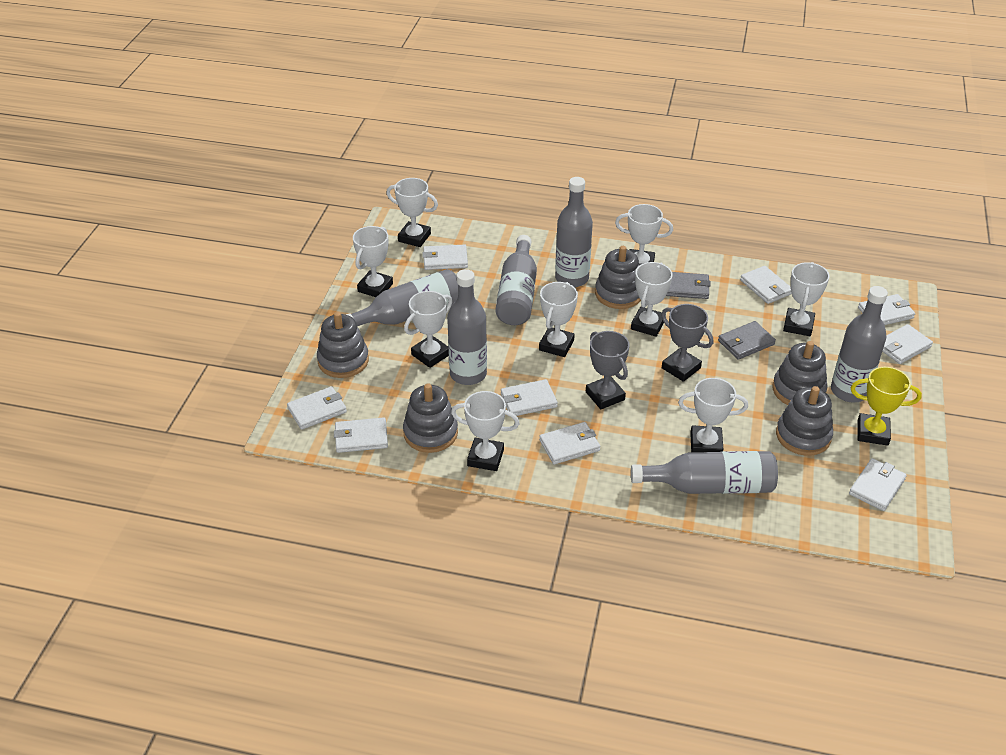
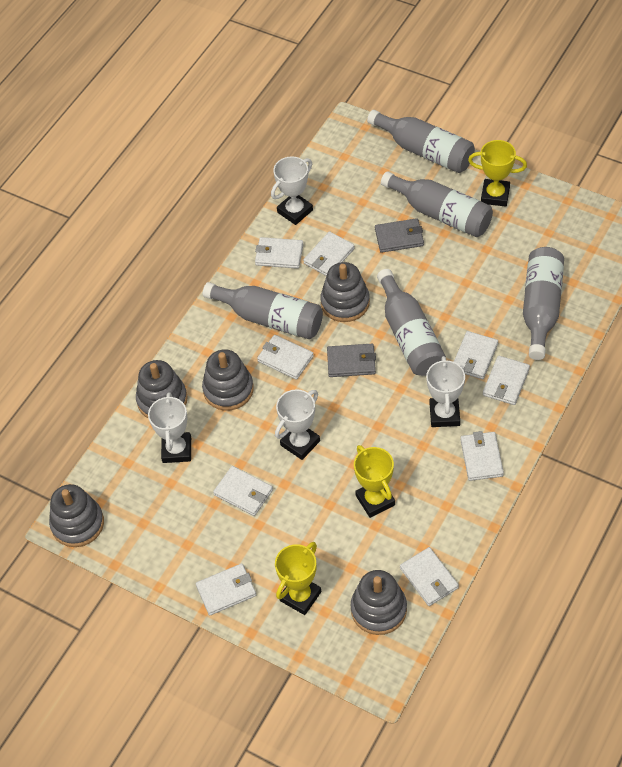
grey bottle: [346,269,458,326] [447,269,487,385] [495,235,537,325] [555,177,593,287] [631,451,778,494] [831,286,888,402] = 6 -> [203,282,323,339] [367,110,475,173] [377,269,446,376] [381,171,493,237] [523,247,564,360] = 5
grey trophy: [586,331,630,409] [661,304,713,382] = 2 -> none = 0
white trophy: [353,226,393,297] [386,178,438,247] [404,291,452,368] [451,391,520,471] [539,282,578,357] [615,204,673,266] [631,262,672,337] [678,378,748,452] [783,262,829,336] = 9 -> [148,392,191,463] [271,156,313,225] [275,389,320,460] [426,356,465,427] = 4
yellow trophy: [851,367,922,446] = 1 -> [275,542,321,615] [354,445,395,518] [468,140,527,206] = 3

